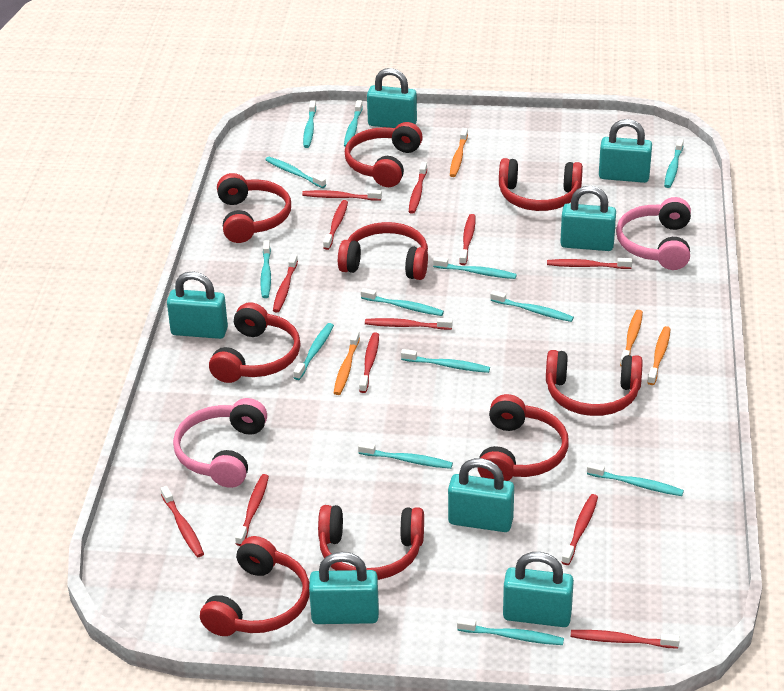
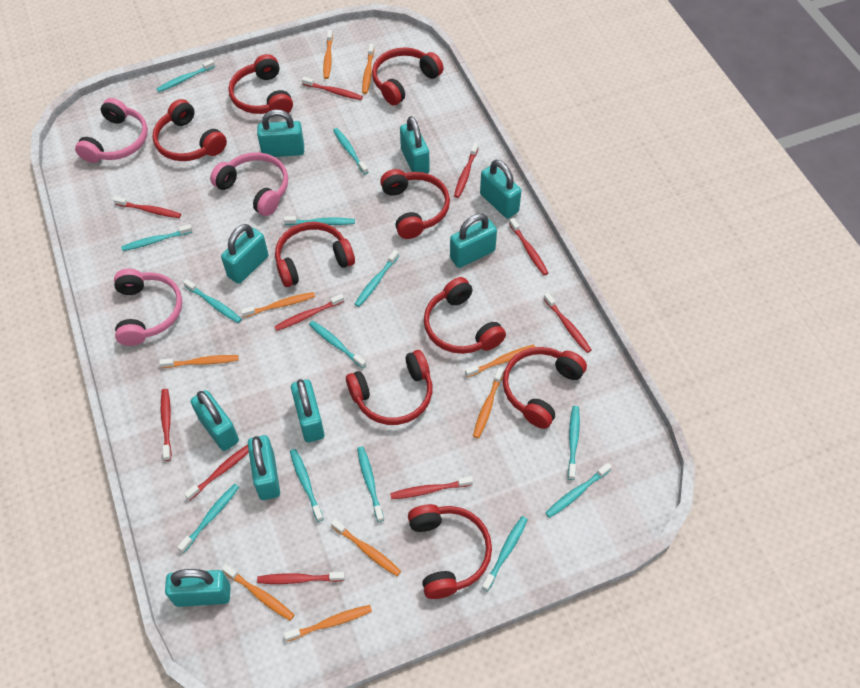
orange toothbrush: [334,330,360,395] [450,128,468,177] [620,310,643,367] [647,326,670,385] = 4 -> [159,355,239,368] [222,564,294,621] [241,292,315,317] [284,605,372,641] [323,30,333,79] [331,519,401,576] [362,44,374,94] [465,344,535,377] [473,367,504,438] = 9
pink headphones: [173,398,267,488] [616,197,691,270] = 2 -> [75,98,148,163] [114,269,182,346] [210,152,288,216] = 3
red toothbrush: [161,486,204,557] [235,474,269,546] [273,254,298,312] [302,190,382,201] [323,200,348,250] [359,332,379,393] [365,318,453,330] [409,162,427,214] [459,214,475,265] [547,258,632,269] [561,494,598,565] [571,630,680,649] = 12 -> [113,197,181,218] [161,389,172,461] [184,445,249,500] [257,572,345,584] [274,294,344,331] [302,77,363,100] [390,476,473,499] [454,143,478,198] [509,218,548,275] [544,293,591,353] = 10
turquoise padlock: [167,272,228,339] [309,552,379,624] [367,68,417,128] [448,458,514,532] [503,552,574,627] [560,186,616,251] [599,119,652,183] = 7 -> [165,569,231,607] [191,390,239,451] [221,224,268,284] [248,435,280,500] [257,109,304,157] [291,379,324,443] [400,116,430,174] [450,214,497,268] [480,160,521,218] = 9

